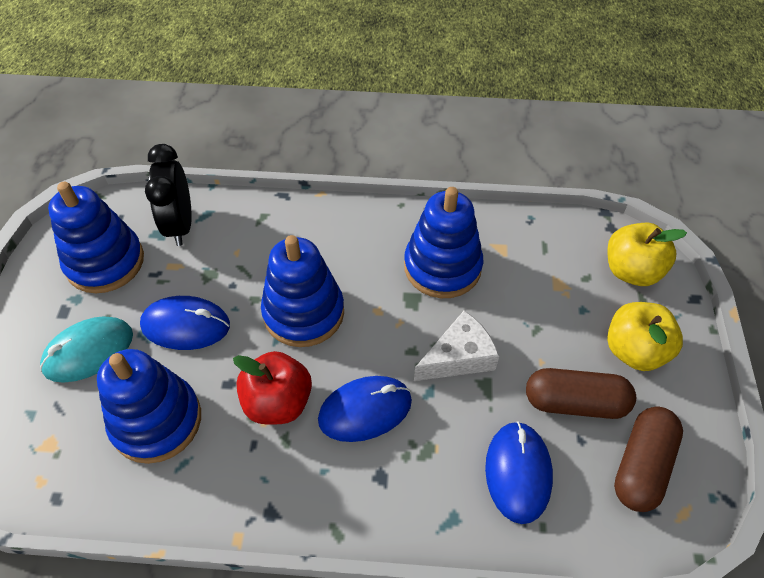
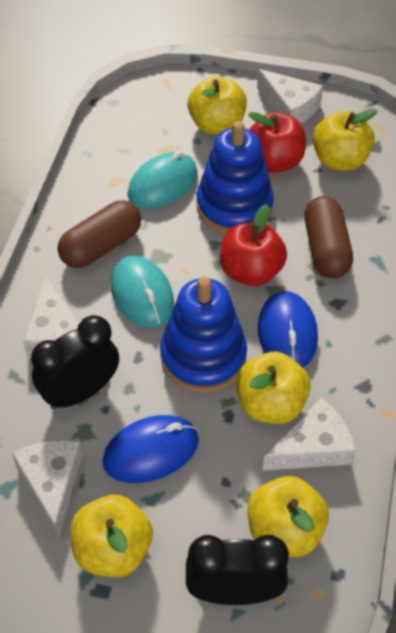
black clock: [145,144,192,246] = 1 -> [31,315,119,410] [186,535,289,605] = 2
blue mouse: [140,296,230,350] [318,376,412,442] [485,421,553,524] = 3 -> [102,415,199,483] [258,291,318,367] = 2
blue stacking toy: [48,182,144,293] [97,349,201,464] [261,235,344,347] [404,187,483,298] = 4 -> [160,277,247,393] [196,121,274,234] = 2
red apple: [233,351,312,425] = 1 -> [220,204,287,286] [248,112,306,173] = 2
turquoise mouse: [40,316,133,383] = 1 -> [110,255,174,328] [128,151,197,209] = 2
white cheese: [414,310,499,381] = 1 -> [12,440,82,538] [23,276,80,358] [257,69,323,124] [263,397,356,471] = 4
yellow apple: [607,223,687,286] [607,302,683,371] = 2 -> [71,495,153,577] [188,76,247,135] [236,351,311,424] [248,476,329,557] [313,108,378,171] = 5

